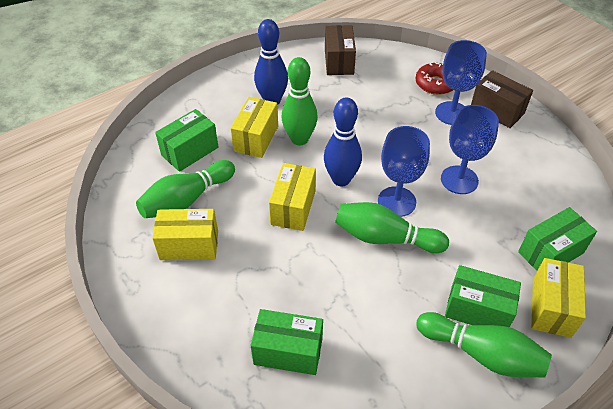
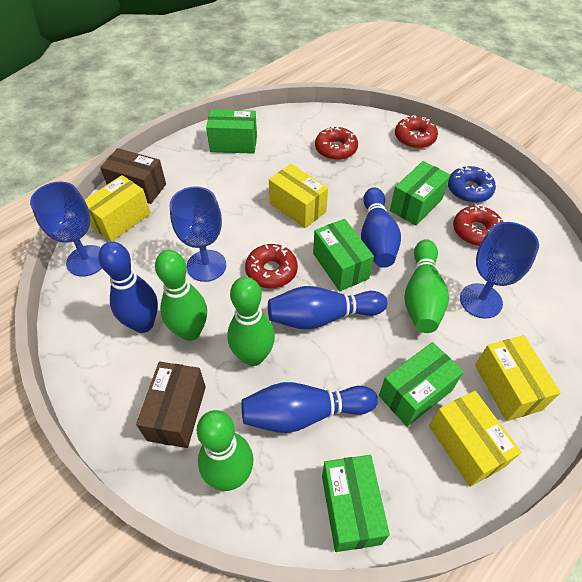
blue bowling pin: [254,19,288,105] [324,97,362,186] = 2 -> [98,241,158,333] [241,382,378,433] [268,286,387,330] [361,187,401,268] = 4
blue donut: none = 0 -> [448,166,496,203] = 1
green box: [155,109,218,172] [251,309,323,375] [445,265,521,328] [518,207,597,271] = 4 -> [206,109,257,154] [313,219,374,291] [322,455,390,552] [379,342,464,427] [390,161,450,226] = 5
red donut: [416,62,453,95] = 1 -> [245,244,298,288] [315,126,358,160] [395,115,438,149] [453,204,503,246] = 4

